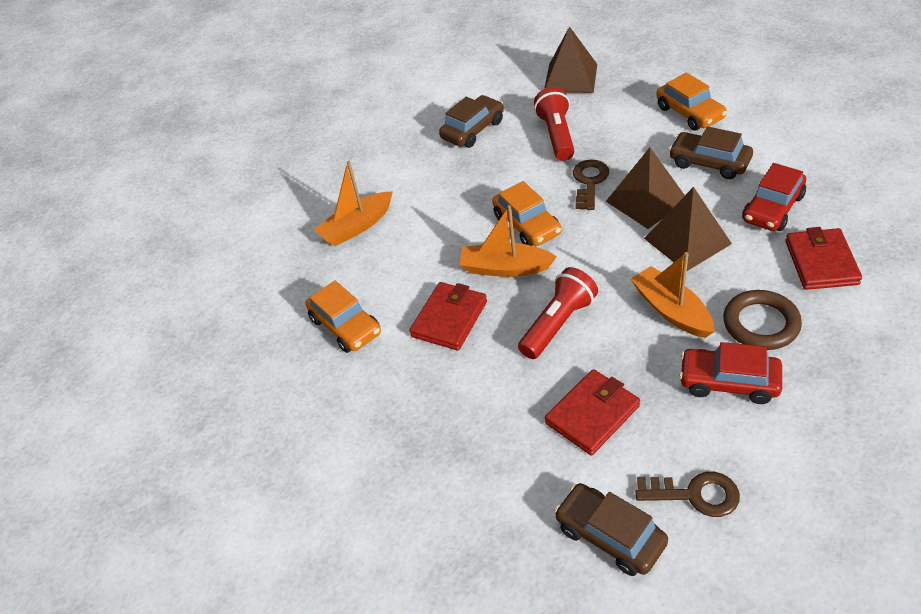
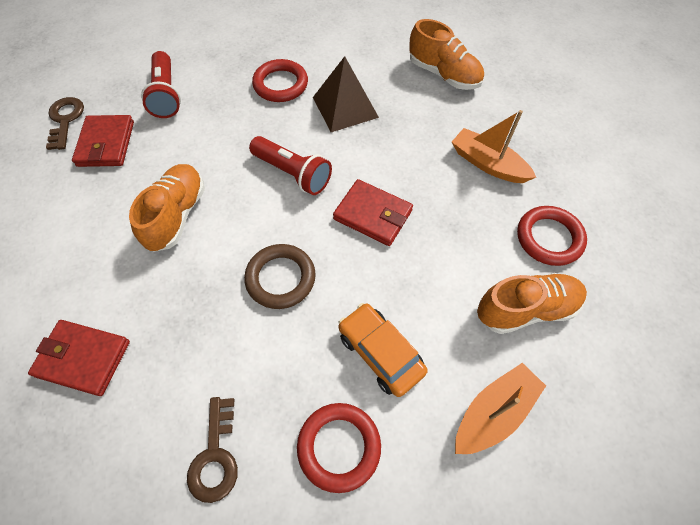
brown car: [439,95,504,148] [554,483,668,576] [669,126,753,179] = 3 -> none = 0
brown pyramid: [544,26,597,93] [606,147,685,229] [644,187,732,271] = 3 -> [313,56,379,132] = 1
orange boat: [314,161,393,246] [459,205,557,277] [631,252,715,338] = 3 -> [452,110,536,183] [455,363,546,454] = 2
orange car: [305,280,381,353] [492,181,562,246] [656,72,727,131] = 3 -> [339,303,428,397] = 1
orange shoe: none = 0 -> [129,164,205,252] [409,19,484,90] [477,273,587,334] = 3
red car: [679,342,782,404] [742,163,806,231] = 2 -> none = 0
red ring: none = 0 -> [252,59,308,102] [297,403,381,493] [517,206,587,266] = 3

